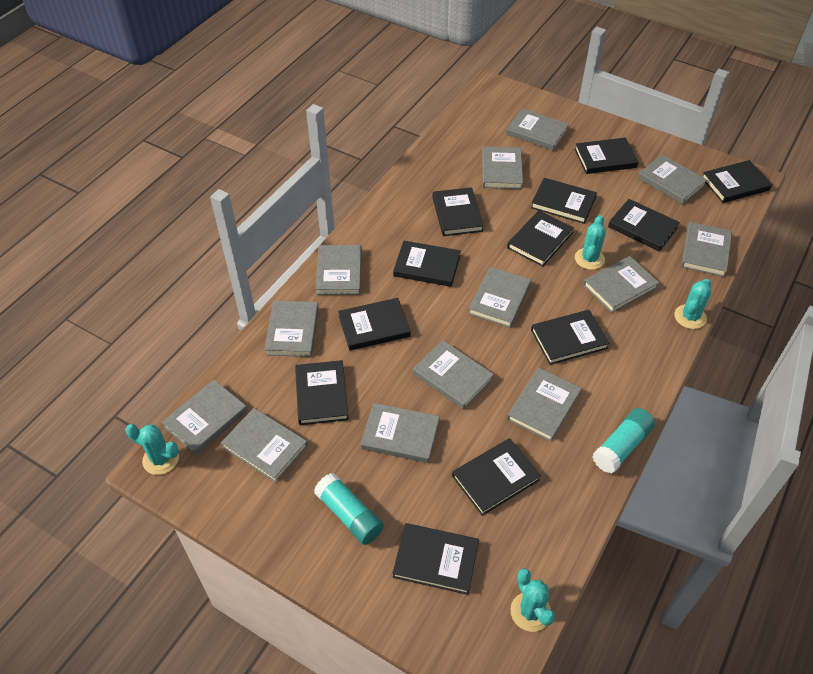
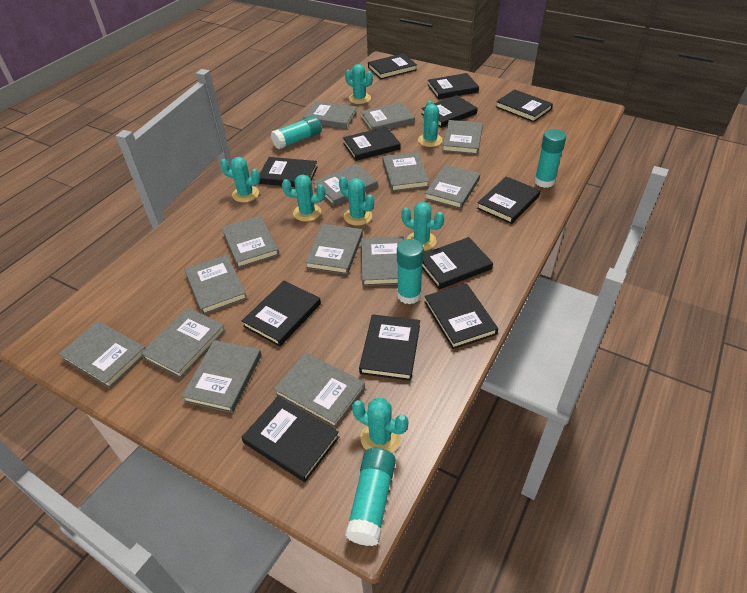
grey book: [162,380,248,455] [221,408,308,483] [265,301,319,357] [315,245,362,295] [361,403,440,463] [413,340,494,409] [469,267,531,328] [482,146,523,189] [506,108,569,151] [507,368,582,442] [583,256,659,313] [638,155,707,204] [681,222,732,277] = 13 -> [59,321,145,388] [140,308,226,378] [181,340,262,413] [184,255,247,315] [222,215,279,268] [274,352,365,428] [303,101,357,129] [305,224,363,275] [313,164,378,206] [360,102,415,130] [361,236,404,286] [382,152,429,192] [425,165,480,209] [442,120,483,155] = 14
turquoise cactus: [126,424,179,475] [511,568,555,632] [575,215,606,270] [674,279,711,329] = 4 -> [220,157,260,202] [282,175,325,222] [339,177,374,226] [345,64,373,104] [352,398,408,453] [401,202,444,251] [418,101,443,147] = 7
turquoise glue stick: [314,473,384,545] [593,408,655,473] = 2 -> [271,116,322,149] [345,448,396,546] [397,239,424,304] [534,129,566,188] = 4

